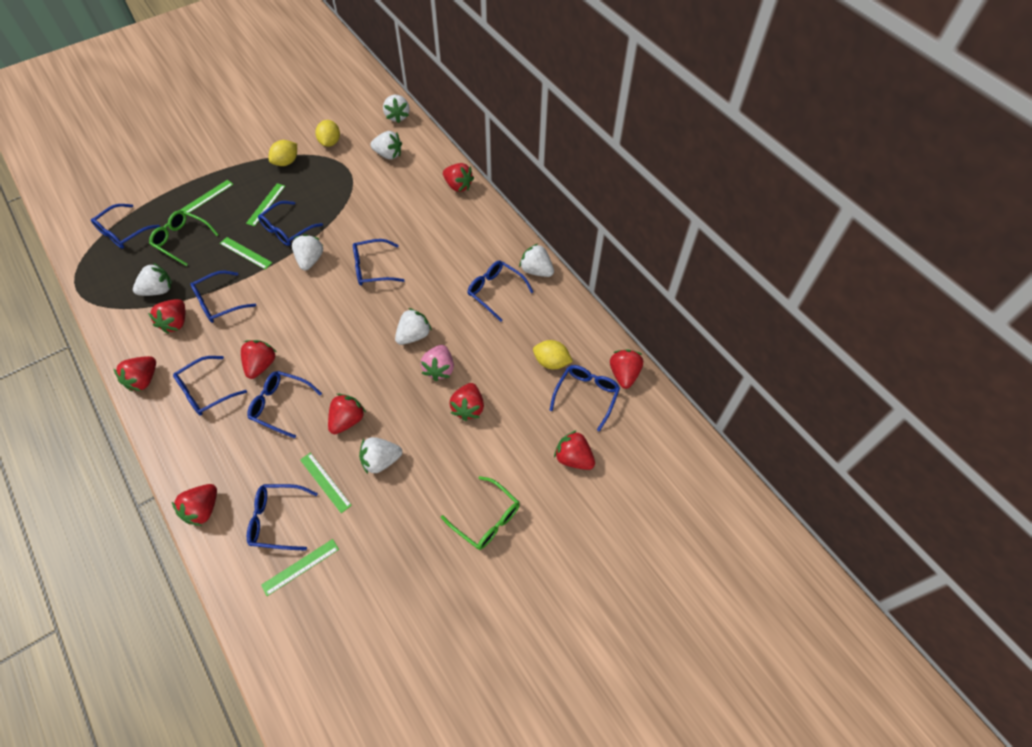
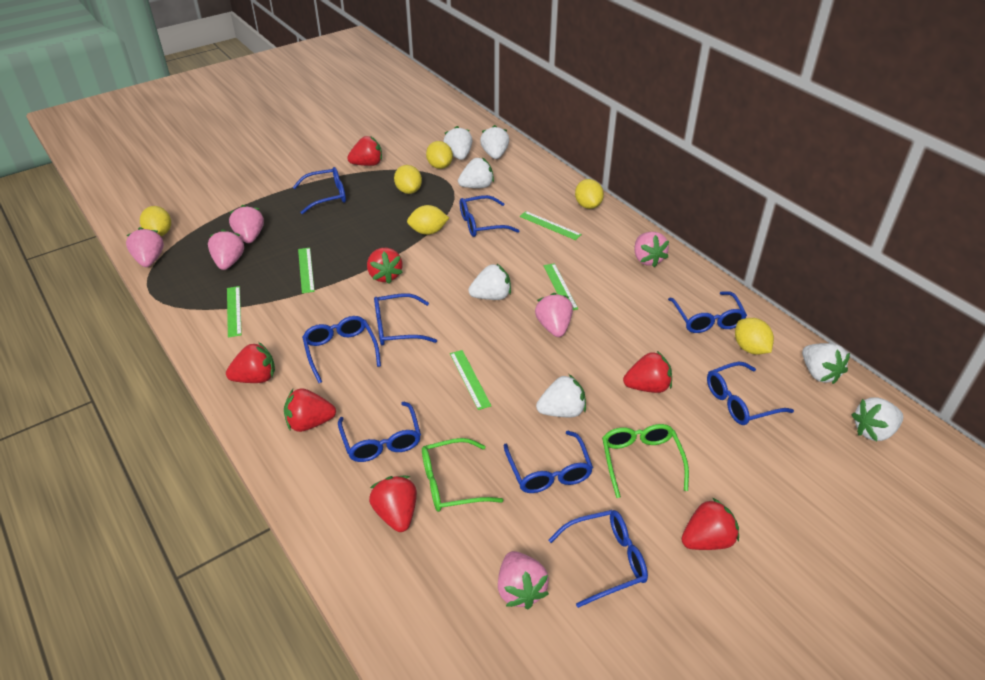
pink strawberry: [420,345,454,381] = 1 -> [126,227,164,267] [208,229,244,270] [229,205,264,243] [498,551,549,609] [535,293,573,337] [634,232,669,267] = 6
red strawberry: [114,356,156,391] [148,299,185,334] [172,484,217,526] [241,340,276,379] [328,394,366,434] [443,163,474,192] [449,383,484,421] [554,430,595,470] [610,349,643,389] = 9 -> [226,342,275,383] [284,388,336,432] [347,136,382,166] [367,247,403,284] [369,476,417,532] [623,351,672,393] [681,498,739,550] = 7
yellow lemon: [269,140,297,166] [315,120,340,147] [533,340,573,369] = 3 -> [140,206,171,236] [394,165,422,194] [407,205,449,235] [426,141,453,169] [575,179,604,209] [735,318,774,355] = 6

